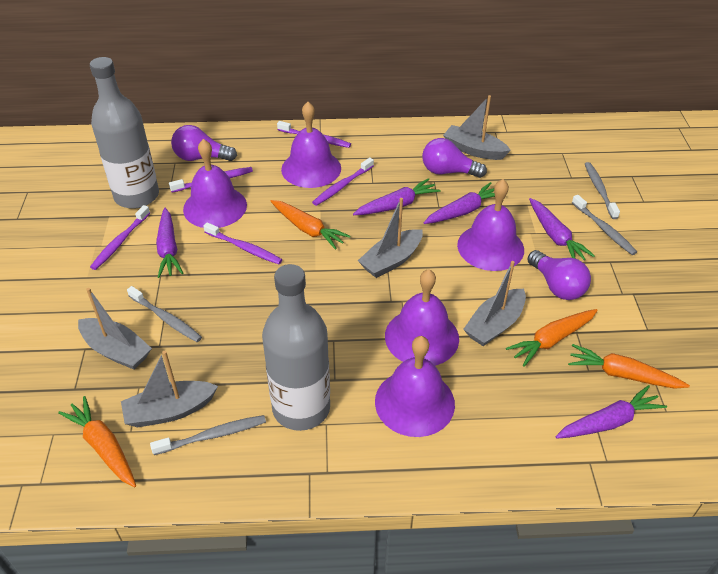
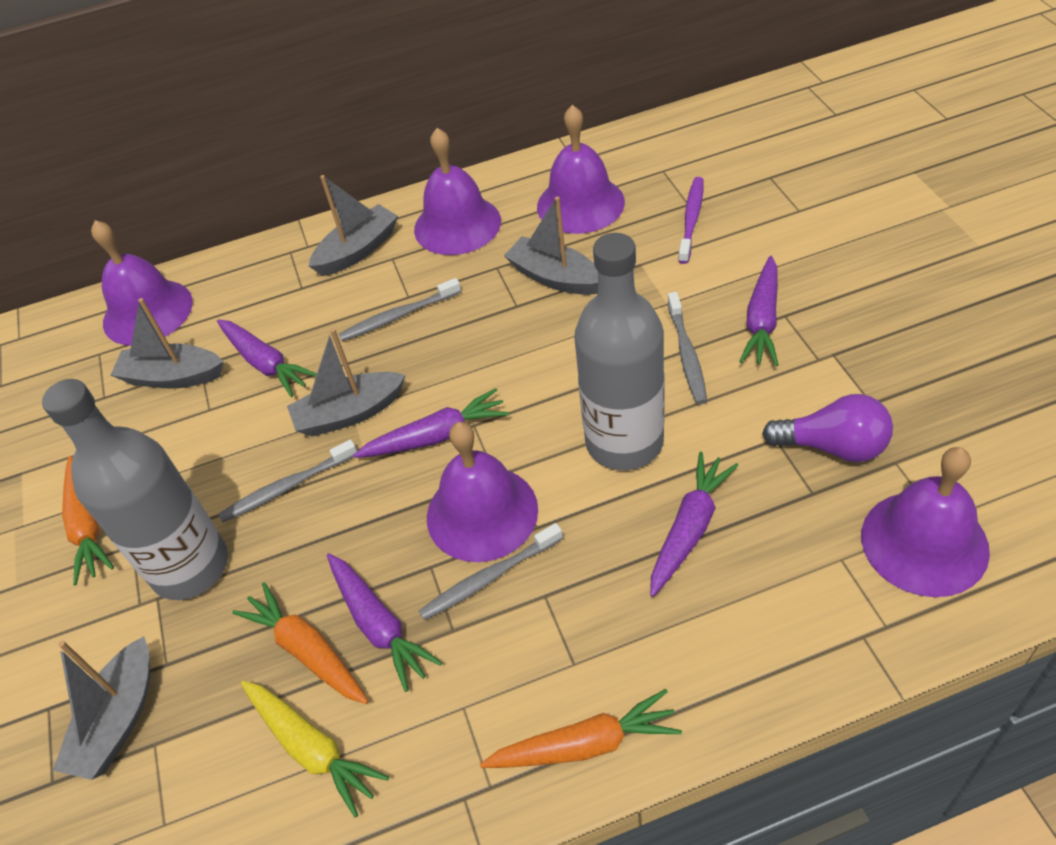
orange carrot: [58,396,136,487] [270,200,351,250] [506,309,598,367] [568,344,690,389] = 4 -> [62,456,114,585] [232,582,368,704] [480,689,682,768] = 3
purple light bulb: [171,125,237,161] [422,138,487,178] [527,250,591,300] = 3 -> [762,394,893,462] = 1
purple toothbrush: [90,205,150,270] [169,167,253,193] [203,222,282,264] [277,121,351,148] [312,157,374,206] = 5 -> [678,177,704,264] = 1
yellow carrot: none = 0 -> [241,681,389,818] = 1

